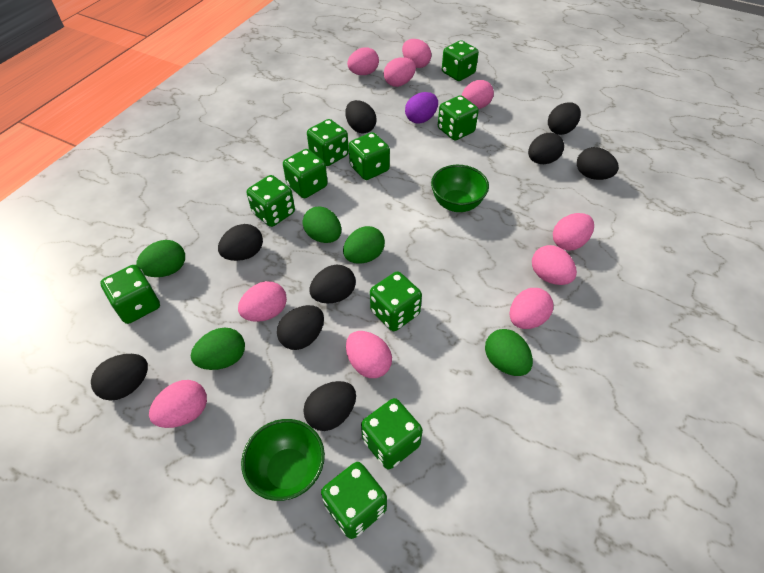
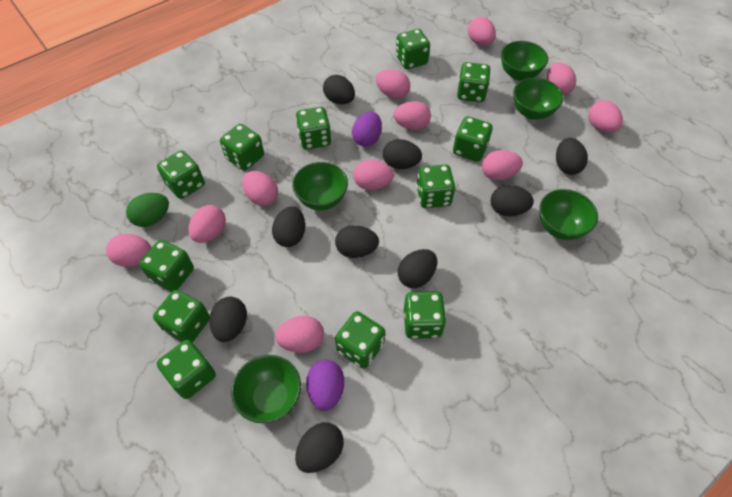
green bowl: [241,419,325,501] [431,165,489,212] = 2 -> [231,355,301,423] [292,162,348,210] [501,41,548,81] [513,78,564,120] [539,189,598,240] = 5
green dice: [100,265,160,324] [247,175,295,227] [283,149,328,198] [307,119,349,166] [321,462,387,539] [349,132,390,180] [361,398,423,469] [370,271,422,331] [438,95,479,140] [442,40,479,81] = 10 -> [139,240,194,292] [153,290,210,342] [157,150,205,199] [157,340,216,399] [220,124,264,171] [296,107,331,150] [335,311,385,369] [396,29,430,69] [404,292,446,339] [416,164,455,208] [453,116,493,162] [457,62,490,102] = 12
green egg: [136,240,185,277] [191,327,245,370] [303,206,341,243] [343,226,385,264] [485,329,533,376] = 5 -> [126,193,169,227] = 1
pink egg: [149,380,207,428] [238,281,287,322] [346,331,392,378] [347,47,379,75] [384,57,416,87] [402,39,431,68] [462,80,494,109] [510,288,554,329] [532,245,577,285] [553,213,594,251] = 10 -> [106,234,151,267] [188,205,226,243] [242,171,278,206] [275,316,324,353] [354,160,394,190] [376,69,410,99] [393,101,431,130] [468,17,496,46] [482,150,523,181] [547,63,576,95] [588,100,623,133] = 11
purple egg: [405,92,438,124] = 1 -> [306,360,344,411] [352,112,382,147] = 2

